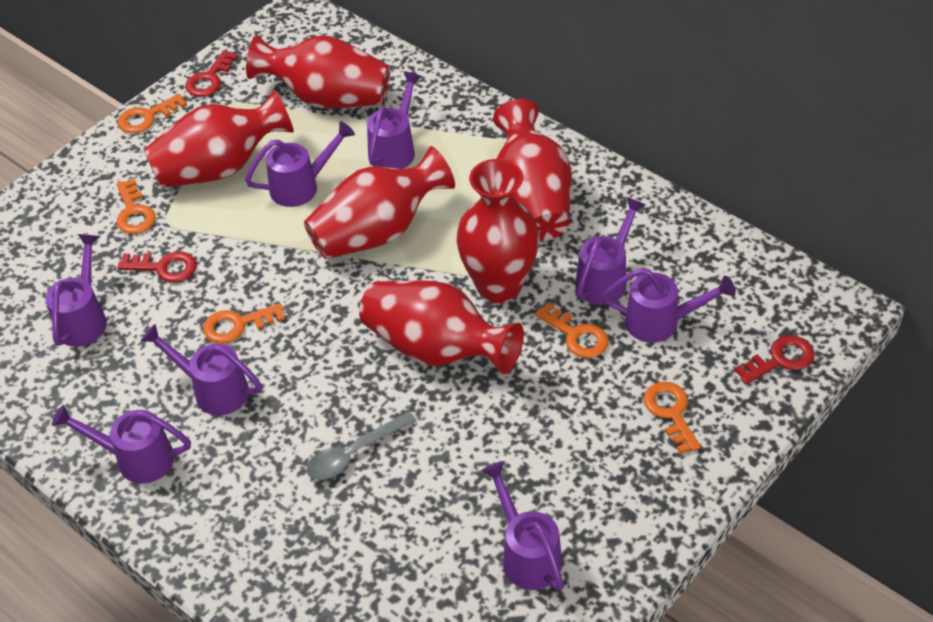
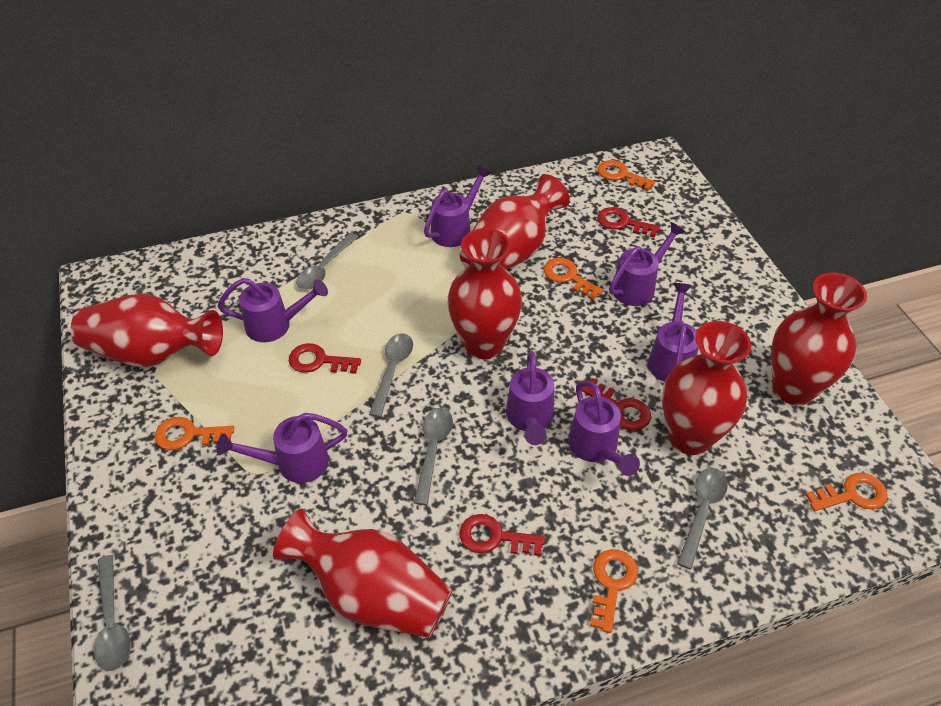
grey spoon: [307,411,417,480] = 1 -> [94,555,131,671] [296,233,358,290] [369,333,413,417] [414,408,453,505] [677,468,728,569] = 5
purple watering can: [46,234,107,346] [52,405,191,484] [141,324,262,415] [245,121,355,207] [367,71,422,169] [481,461,564,591] [575,197,646,305] [602,268,736,343] = 8 -> [216,413,347,483] [218,278,328,342] [424,165,492,247] [506,351,554,445] [568,381,640,476] [609,222,686,306] [648,283,699,382] = 7
red key: [117,252,196,283] [185,50,238,97] [734,335,815,384] = 3 -> [289,343,361,374] [459,514,545,556] [582,378,651,431] [597,207,660,237] = 4

